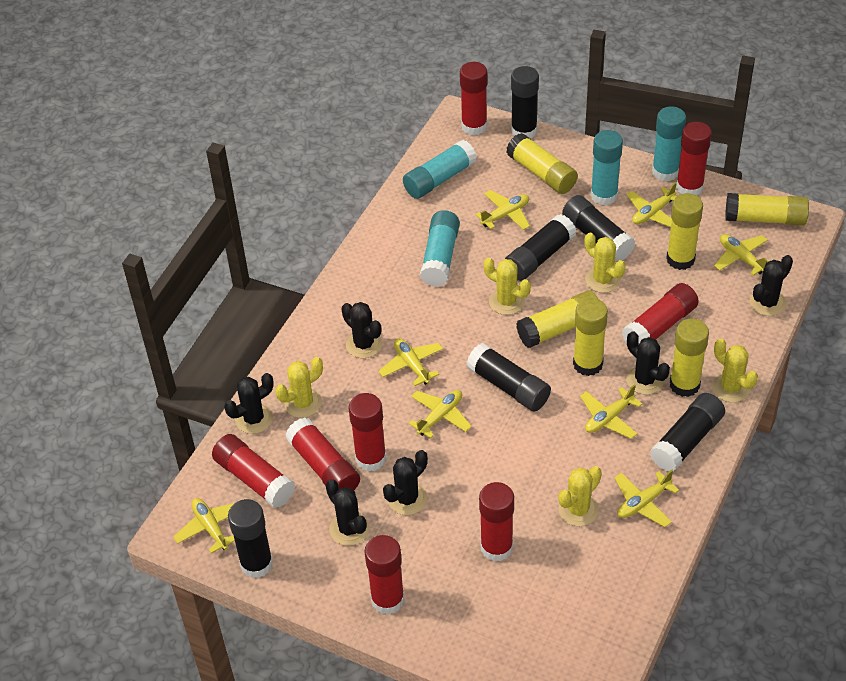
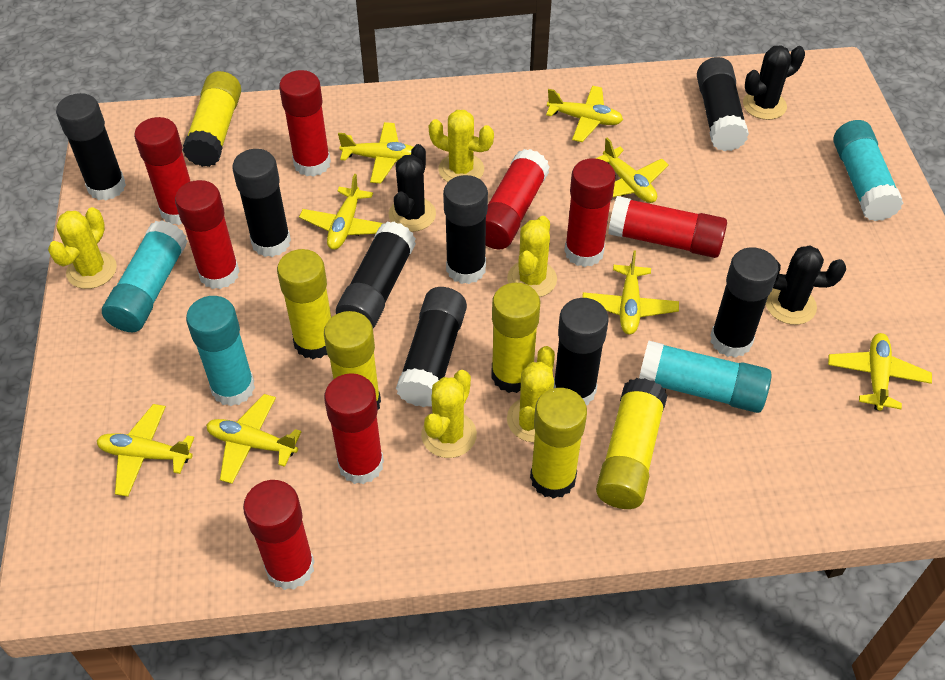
black cactus: [224,373,274,434] [326,479,369,546] [342,302,382,358] [383,450,428,515] [626,331,670,395] [750,255,793,316] = 6 -> [389,144,436,232] [743,45,805,120] [766,245,846,325] = 3
black glue stick: [228,499,273,578] [467,343,551,411] [505,214,576,281] [511,66,539,138] [562,195,635,261] [650,393,725,472] = 6 -> [56,93,126,201] [232,149,291,257] [336,221,416,328] [396,287,467,407] [443,175,488,284] [554,298,609,405] [697,57,749,151] [710,247,779,358] = 8

